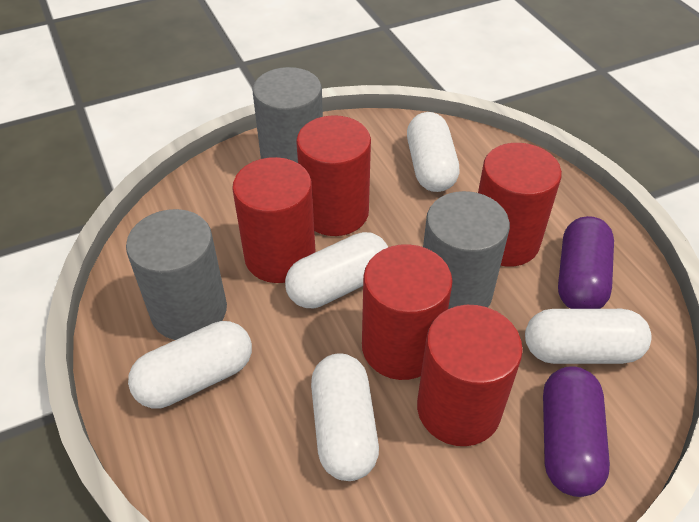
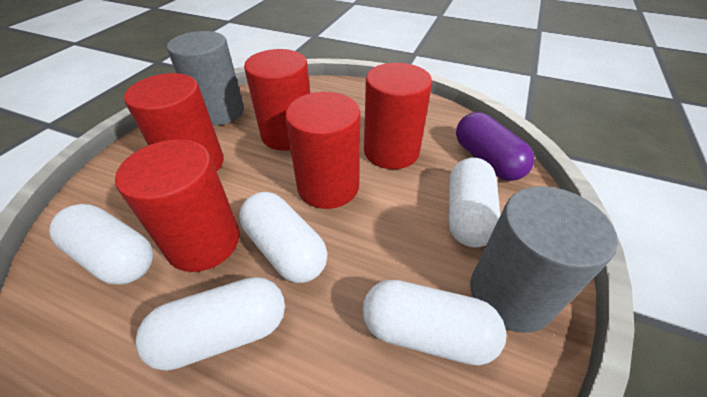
grey cylinder: [126,209,227,340] [253,67,323,163] [423,191,510,309] = 3 -> [167,31,244,126] [470,186,618,333] = 2
purple capsule: [543,366,610,497] [558,216,614,309] = 2 -> [456,112,534,181] = 1

